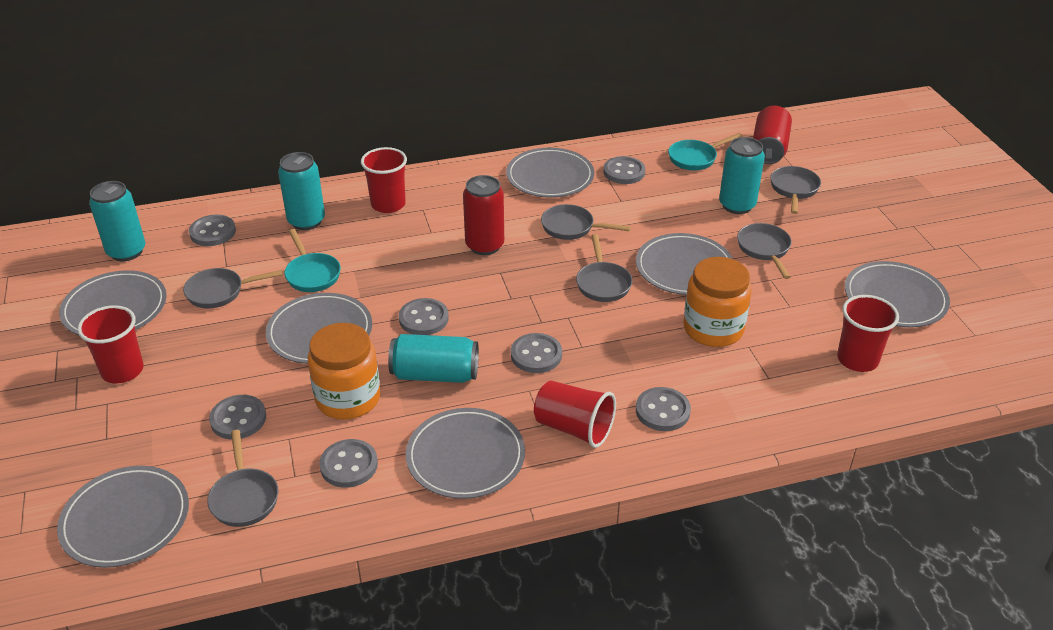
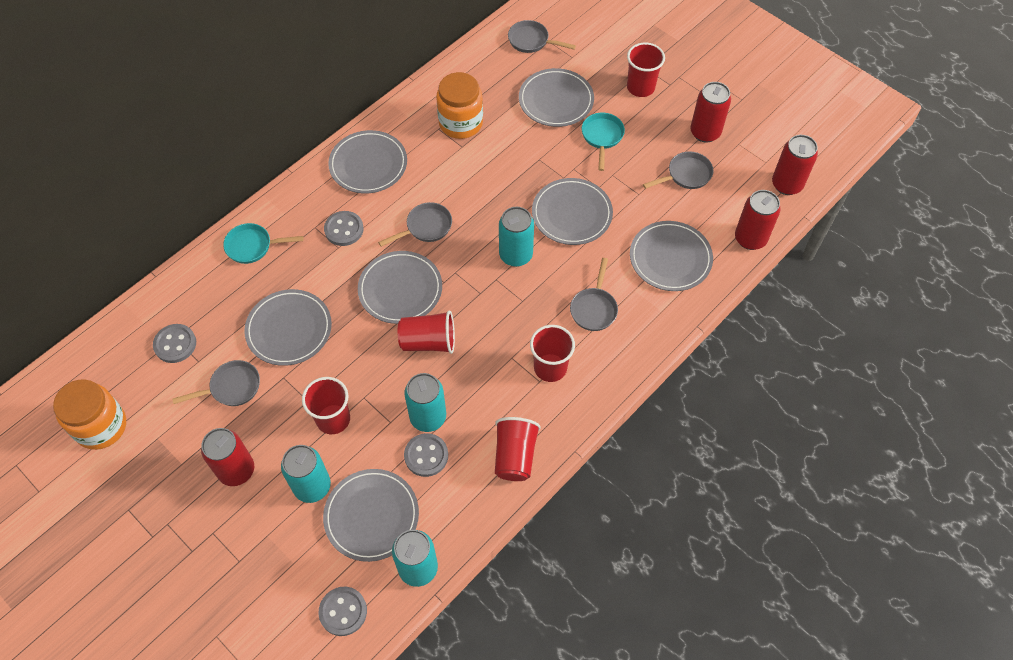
grey button: [189,215,236,246] [209,395,266,440] [319,439,378,488] [399,298,449,335] [511,333,562,373] [603,156,645,184] [636,387,691,431] = 7 -> [153,324,196,363] [319,587,367,636] [324,211,364,246] [404,433,448,477] = 4
grey pan: [183,268,283,308] [207,430,278,527] [541,204,631,240] [576,234,632,302] [737,223,792,279] [770,166,821,214] = 6 -> [172,360,260,406] [378,202,452,246] [508,20,576,53] [570,258,618,331] [643,151,714,189] = 5
red can: [463,175,504,255] [753,105,792,164] = 2 -> [201,428,254,486] [690,82,731,143] [735,190,781,250] [772,135,818,195] = 4
red cup: [78,305,144,383] [361,147,407,213] [534,381,616,448] [837,295,899,372] = 4 -> [302,377,350,434] [398,311,455,354] [495,417,541,481] [530,325,575,382] [627,43,665,97] = 5

